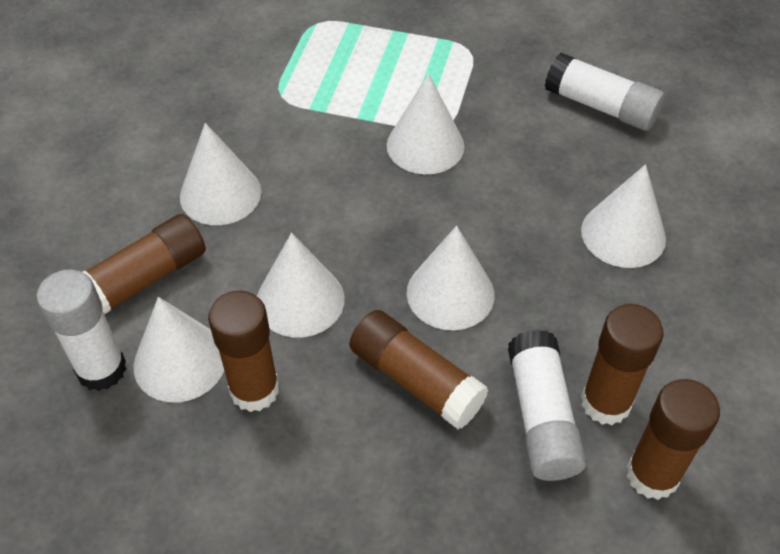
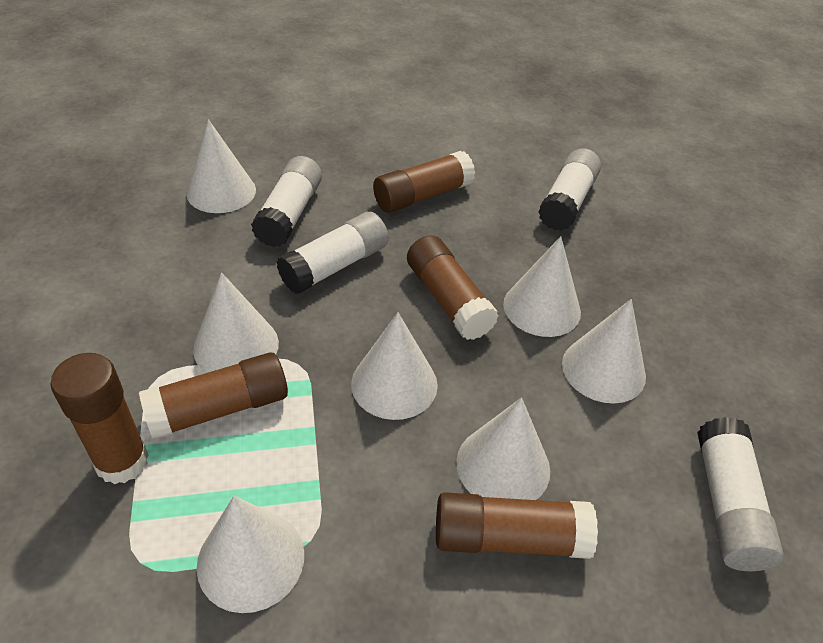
white cone: [133,297,224,402] [180,123,261,225] [257,233,345,337] [387,73,465,174] [407,226,495,330] [581,164,666,268] = 6 -> [187,119,256,213] [193,272,279,373] [197,496,304,613] [351,313,438,420] [456,397,550,500] [503,236,581,337] [562,299,646,404] = 7
white glue stick: [36,270,126,391] [508,330,586,481] [545,53,665,131] = 3 -> [251,156,322,247] [276,212,389,294] [538,148,601,231] [697,417,784,571] = 4

